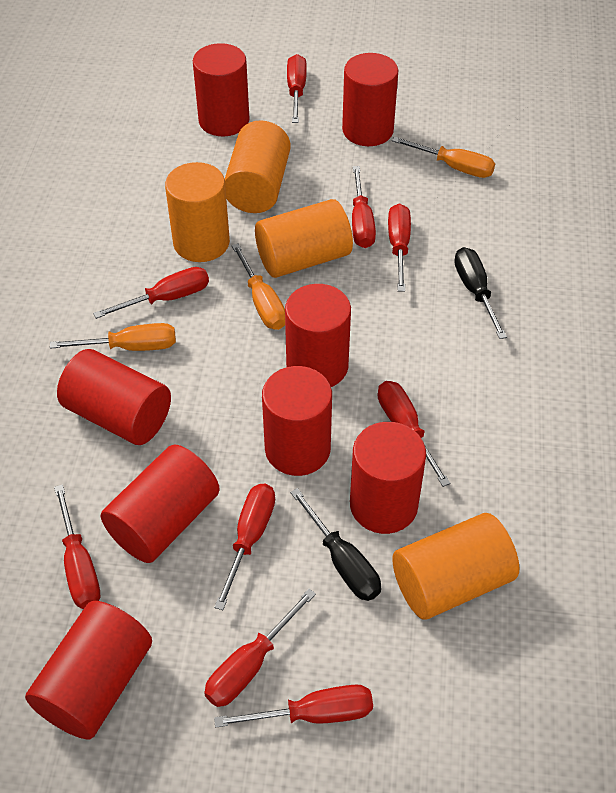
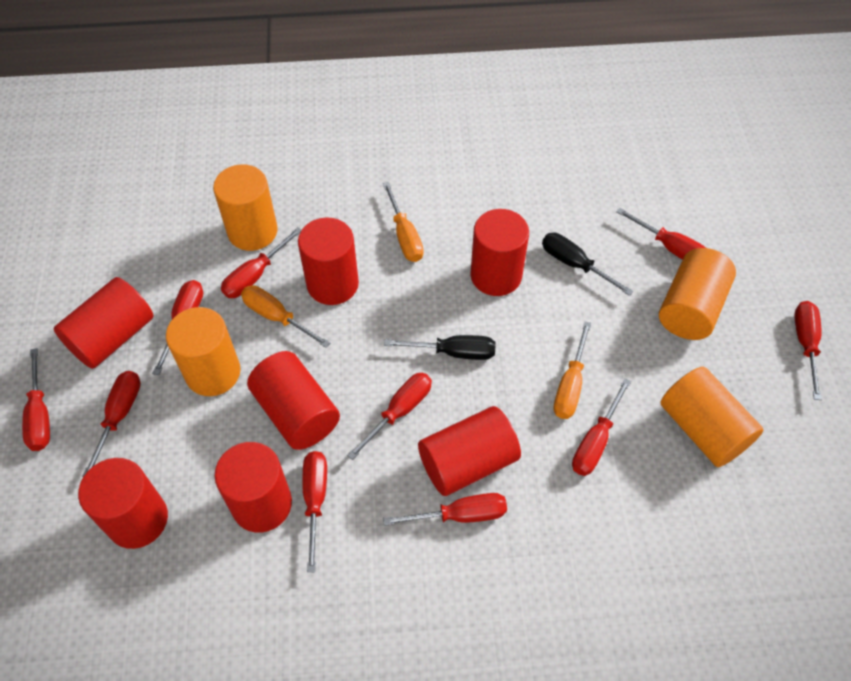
red cylinder: [25,601,152,739] [57,349,171,445] [101,445,220,563] [193,43,250,136] [262,366,332,476] [285,284,351,387] [342,53,398,146] [350,422,426,534] = 8 -> [53,277,154,369] [78,458,168,549] [214,442,292,533] [247,351,340,450] [298,217,359,305] [418,406,521,496] [470,209,529,296] = 7
red screwdriver: [54,484,100,609] [93,267,209,319] [204,589,316,707] [214,484,275,610] [214,685,373,728] [287,54,307,123] [352,166,376,248] [378,381,450,487] [388,203,411,292] = 9 -> [22,348,50,451] [82,371,141,477] [152,280,203,375] [221,227,301,298] [302,451,327,573] [347,373,432,460] [383,493,507,526] [572,378,631,476] [616,208,706,260] [794,301,822,400] = 10

